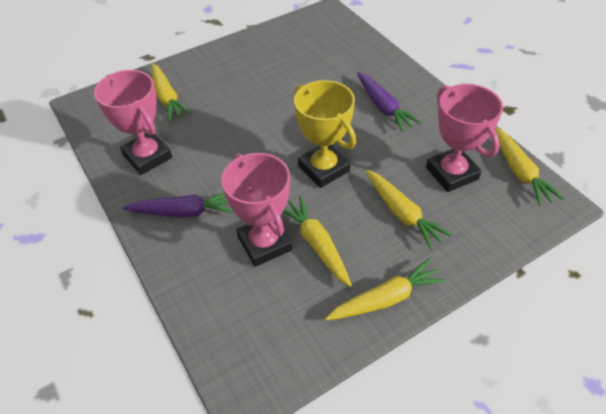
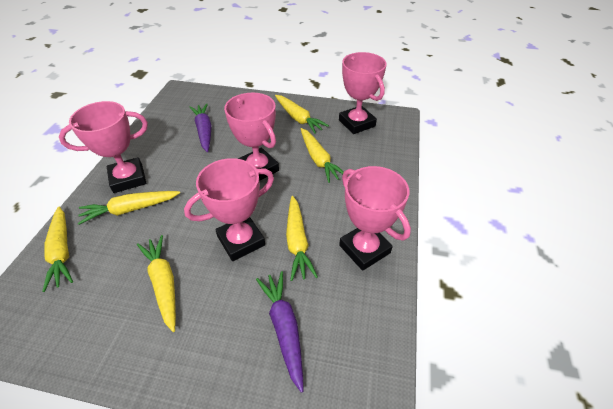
pink trophy: [94,70,172,175] [221,153,292,267] [426,84,503,192] = 3 -> [59,101,148,193] [184,158,274,261] [224,92,279,181] [339,52,387,134] [339,166,411,271] = 5
yellow carrot: [151,63,191,122] [283,196,352,287] [325,258,447,321] [366,170,452,250] [495,127,564,206] = 5 -> [42,207,73,292] [78,191,180,225] [137,235,176,332] [275,95,329,134] [286,196,318,281] [301,128,344,183] = 6
yellow trophy: [294,80,356,188] = 1 -> none = 0

